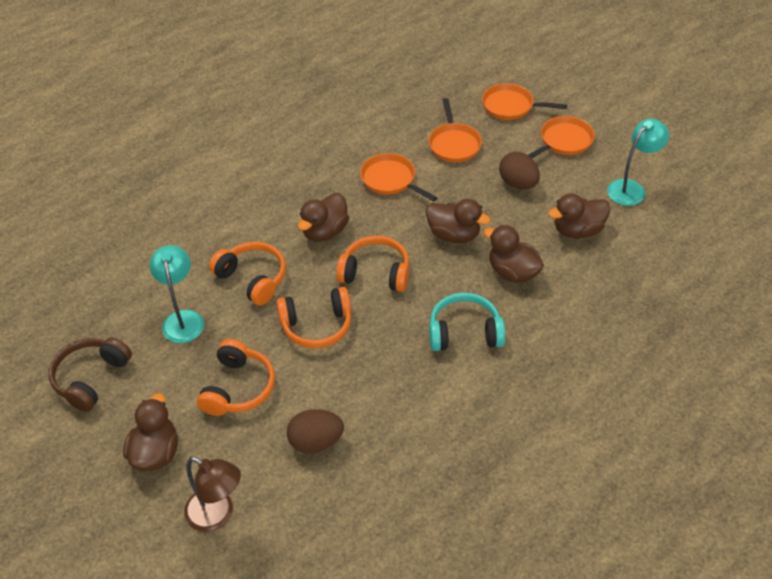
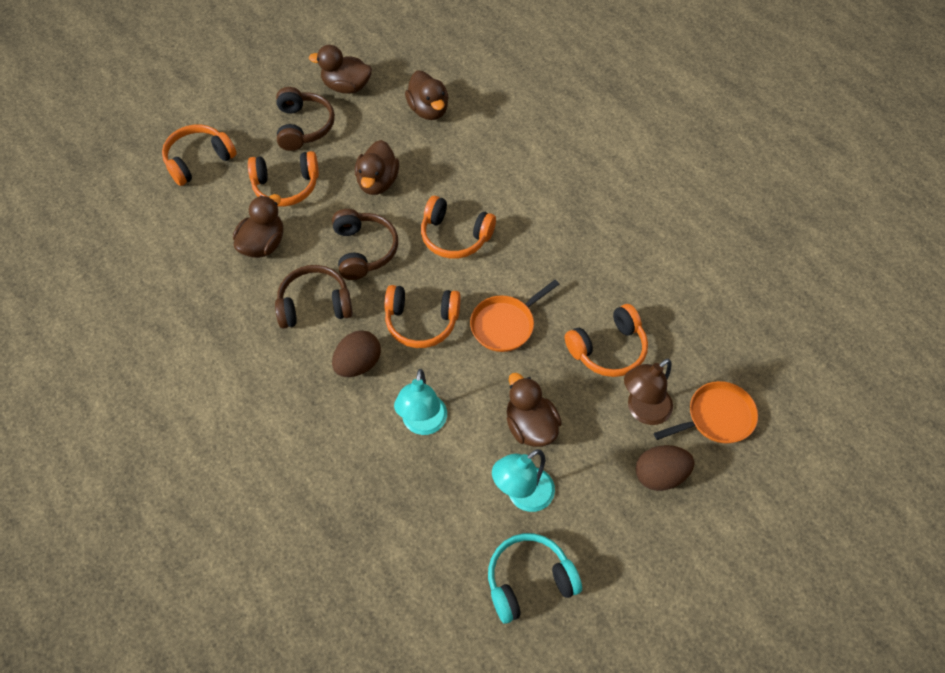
brown headphones: [49,337,132,412] = 1 -> [275,265,353,329] [276,87,335,151] [332,209,398,280] = 3
orange headphones: [197,339,275,416] [209,242,286,306] [276,287,351,348] [336,235,409,292] = 4 -> [162,124,237,186] [248,151,319,206] [385,285,461,348] [421,196,496,259] [565,304,648,377] = 5
orange pan: [360,153,437,202] [428,98,482,162] [482,83,567,120] [528,116,595,158] = 4 -> [470,280,559,352] [654,381,758,443] = 2

